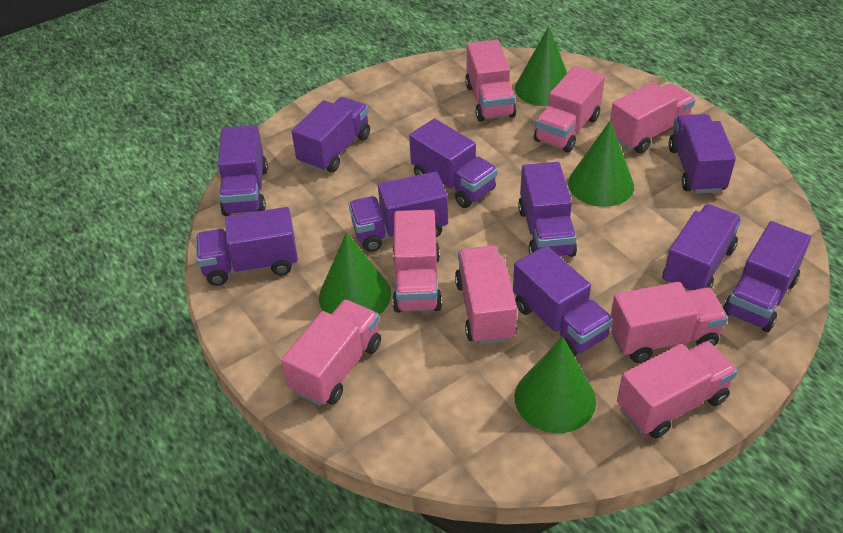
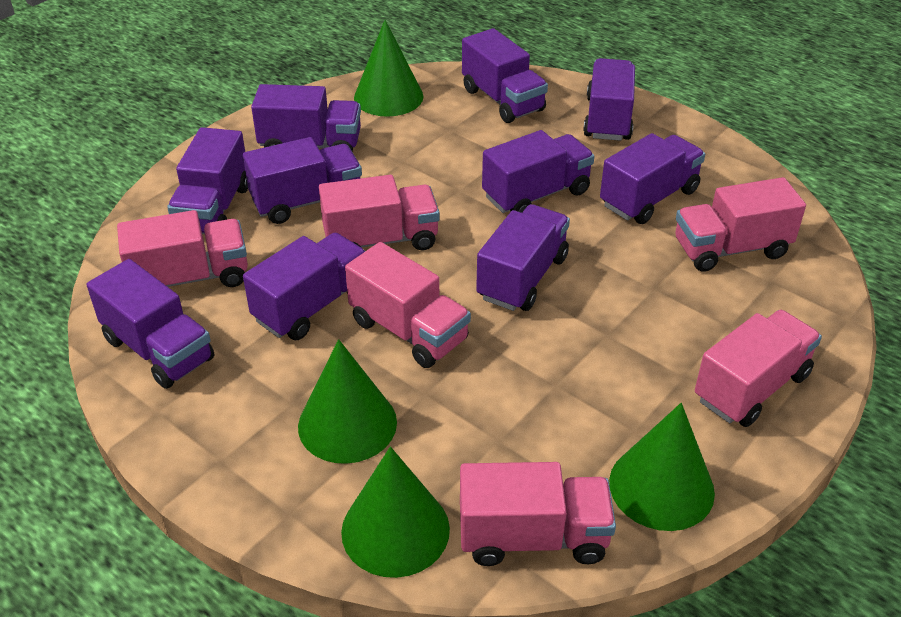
pink truck: [281,300,381,406] [392,210,442,313] [455,246,517,345] [465,40,517,122] [534,66,605,152] [610,82,695,153] [610,282,728,363] [617,341,737,439] = 8 -> [117,210,248,287] [319,175,440,250] [345,242,471,368] [460,462,616,566] [675,177,806,272] [695,310,822,427] = 6

